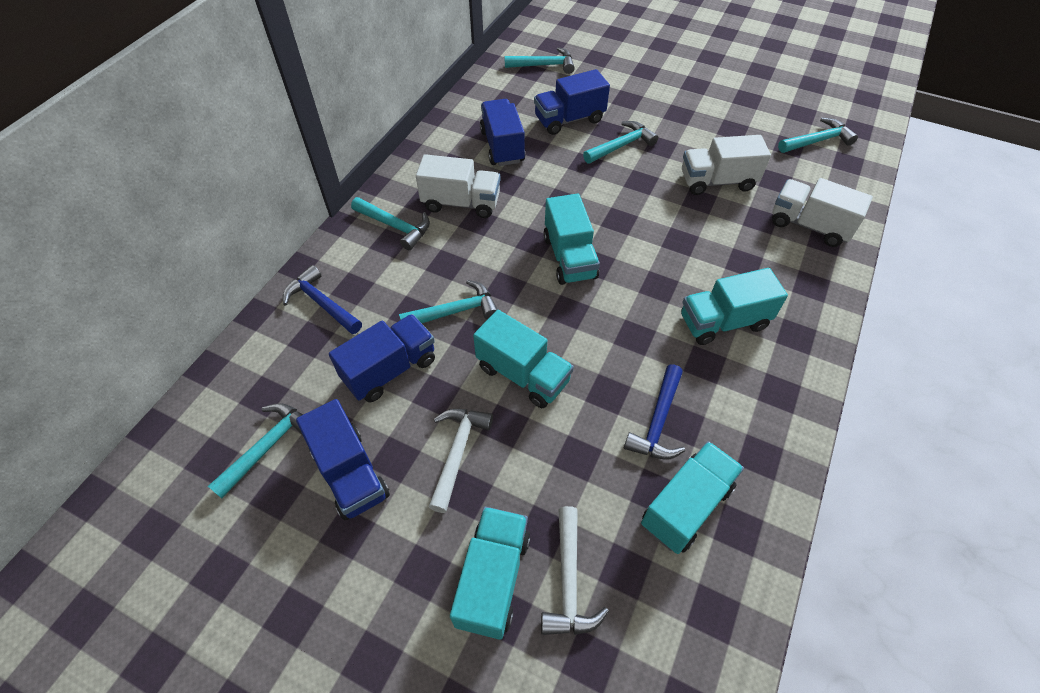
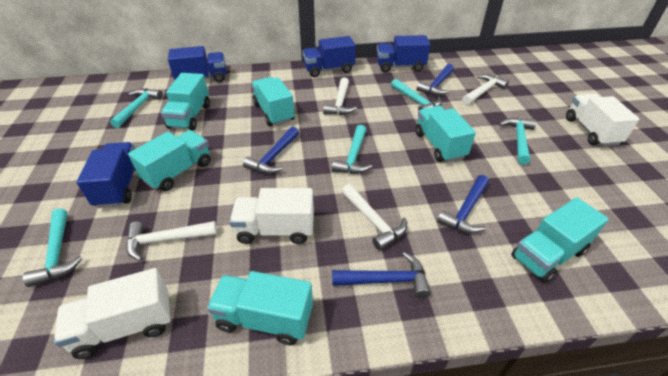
blue hammer: [283,265,362,334] [624,364,685,459] = 2 -> [243,127,299,174] [332,252,431,298] [417,64,454,95] [437,175,489,234] = 4
turquoise hammer: [208,403,303,499] [351,197,430,250] [399,280,498,323] [505,47,575,74] [583,121,658,163] [778,118,858,153] = 6 -> [23,208,83,287] [110,88,163,128] [332,125,372,174] [391,79,442,111] [499,118,536,165] = 5
turquoise truck: [450,507,530,640] [473,310,574,408] [543,193,600,285] [641,441,744,554] [681,268,788,345] = 5 -> [128,130,211,191] [161,73,210,130] [207,271,313,345] [251,77,295,126] [415,106,476,162] [511,197,608,283] = 6
white hammer: [429,409,493,513] [541,506,609,635] = 2 -> [126,221,217,261] [323,77,357,115] [341,184,407,250] [463,74,509,105] = 4

